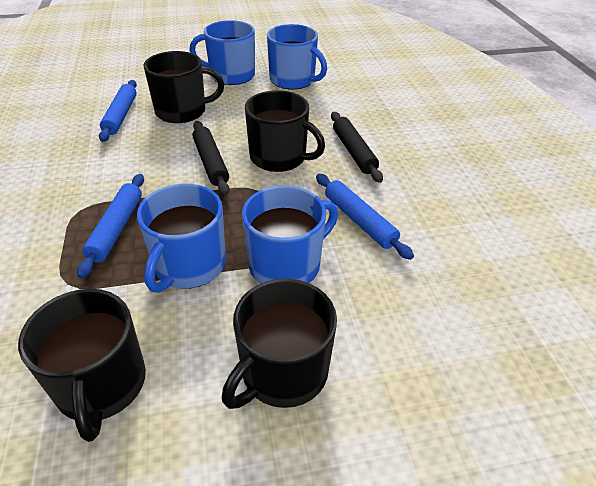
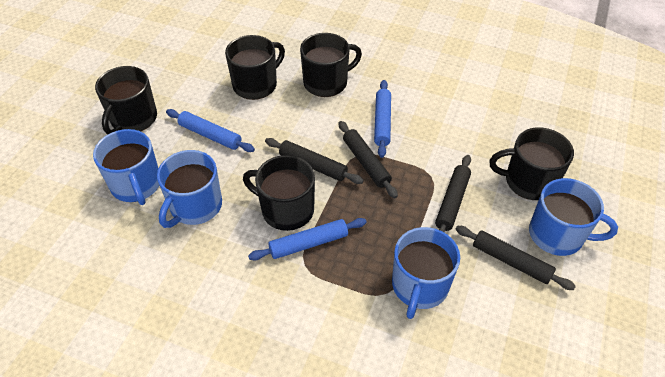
black mug: [18,289,146,442] [143,51,224,123] [222,279,337,409] [245,90,325,172] = 4 -> [95,66,157,134] [225,35,285,100] [243,155,315,231] [300,33,362,97] [489,127,574,200] = 5
black rolling pin: [193,121,230,195] [331,112,383,183] = 2 -> [265,138,364,184] [339,121,398,198] [435,155,471,233] [456,226,576,290] = 4

